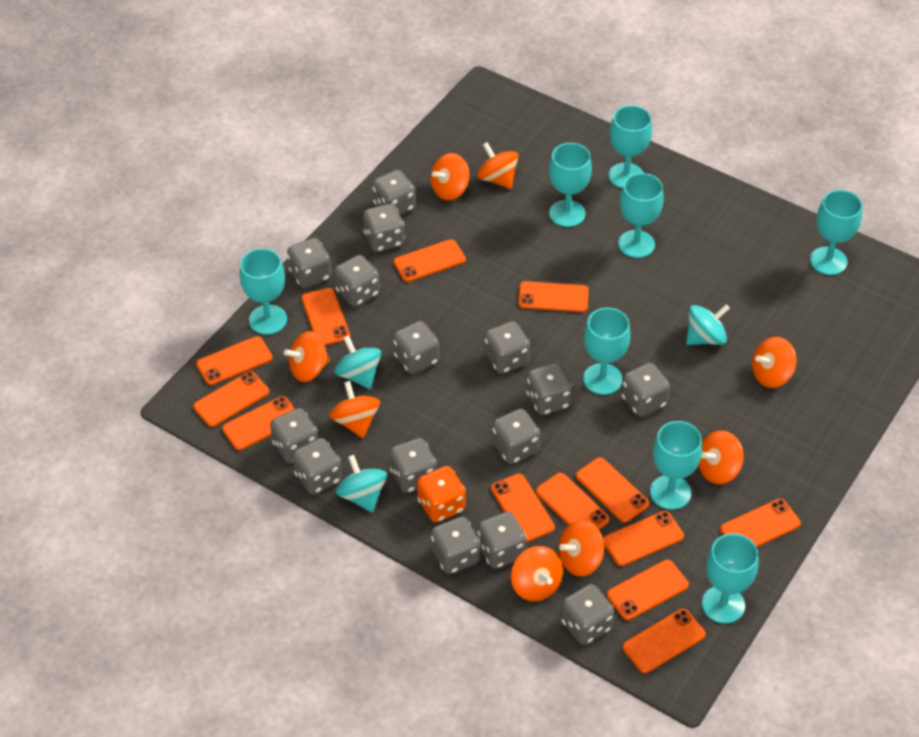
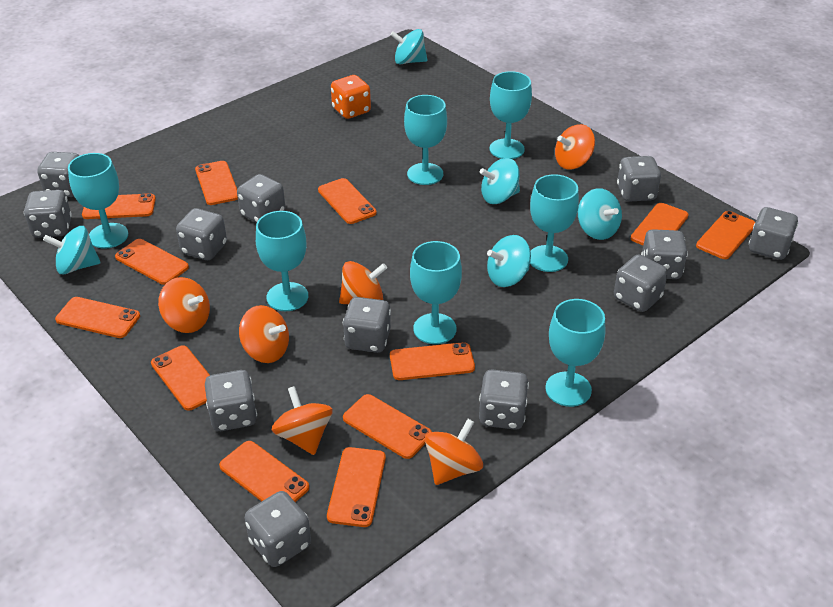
grey dice: [270,408,318,464] [287,238,332,289] [292,438,342,494] [334,255,380,307] [363,204,405,252] [372,170,415,215] [389,438,436,493] [393,321,439,374] [431,516,480,574] [477,511,526,569] [484,321,530,374] [492,409,540,464] [526,363,573,415] [561,584,614,645] [621,363,670,417] = 15 -> [24,190,72,238] [37,152,79,197] [176,208,227,260] [205,370,257,431] [237,174,285,223] [245,491,311,567] [343,297,391,353] [479,369,529,430] [614,254,668,312] [617,156,661,202] [641,229,688,279] [749,207,798,260] = 12
orange phone: [193,371,269,427] [196,336,272,385] [222,396,295,450] [301,288,350,346] [393,239,466,282] [491,474,555,542] [518,281,589,312] [536,473,609,530] [576,457,649,522] [603,511,684,566] [607,560,689,620] [623,609,706,673] [720,499,801,547] = 13 -> [55,297,140,338] [82,193,156,219] [115,239,189,285] [151,345,210,411] [195,161,238,205] [219,441,309,502] [318,178,377,224] [327,447,386,527] [343,394,432,459] [390,342,475,380] [631,203,688,245] [696,211,756,259] = 12
orange spinning top: [284,331,330,382] [329,381,380,438] [430,153,469,200] [477,142,518,189] [511,546,563,602] [559,520,604,577] [698,430,744,484] [752,337,797,388] = 8 -> [158,277,210,333] [239,305,289,363] [272,386,333,455] [339,261,387,304] [425,419,483,485] [555,124,595,169] = 6
turquoise goblet: [239,248,287,335] [549,143,592,227] [583,308,631,395] [609,105,652,188] [618,173,664,258] [650,421,702,510] [702,533,759,624] [810,190,863,275] = 8 -> [68,153,128,249] [256,211,308,311] [404,95,447,185] [410,241,462,344] [490,71,532,159] [530,174,579,272] [545,299,605,407] = 7
turquoise spinning top: [334,336,381,389] [336,455,387,513] [686,304,730,345] = 3 -> [43,226,100,274] [390,29,427,64] [480,158,520,204] [487,235,531,287] [578,188,622,240] = 5

